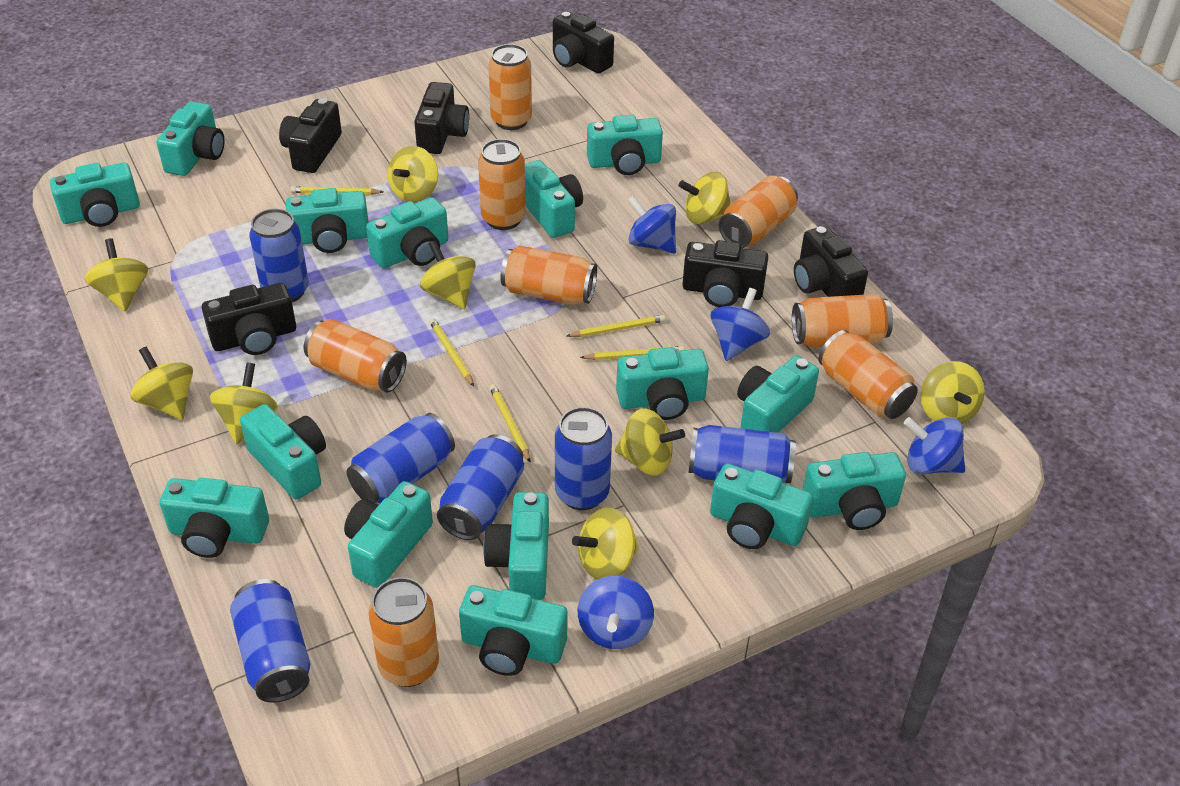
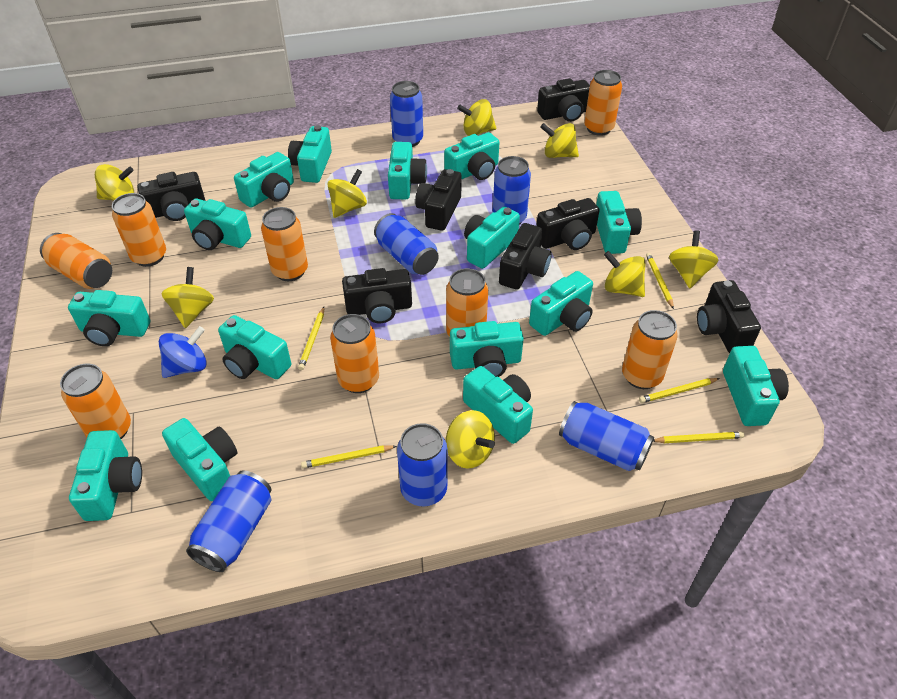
black camera: [202,283,296,355] [279,99,342,173] [414,82,469,154] [553,12,614,74] [682,240,768,307] [794,226,868,297] = 6 -> [138,172,205,221] [342,268,412,323] [415,169,462,231] [499,223,552,290] [536,198,600,250] [537,78,590,122] [697,280,761,353] = 7
blue spinning top: [578,576,654,649] [627,196,676,254] [711,288,770,361] [904,417,965,474] = 4 -> [159,326,207,378] = 1
yellow spinning top: [85,238,148,311] [131,347,193,420] [210,363,278,445] [388,146,438,203] [420,240,476,309] [572,507,639,580] [615,408,685,476] [679,172,731,224] [921,361,985,424] = 9 -> [95,164,134,201] [161,267,214,328] [328,169,367,218] [446,410,495,469] [457,99,496,136] [540,123,579,158] [604,251,645,297] [669,230,718,288] = 8

